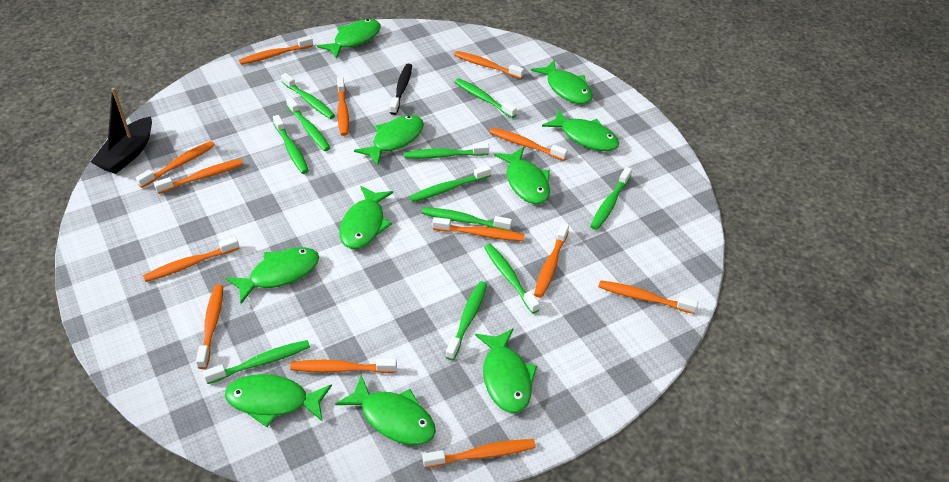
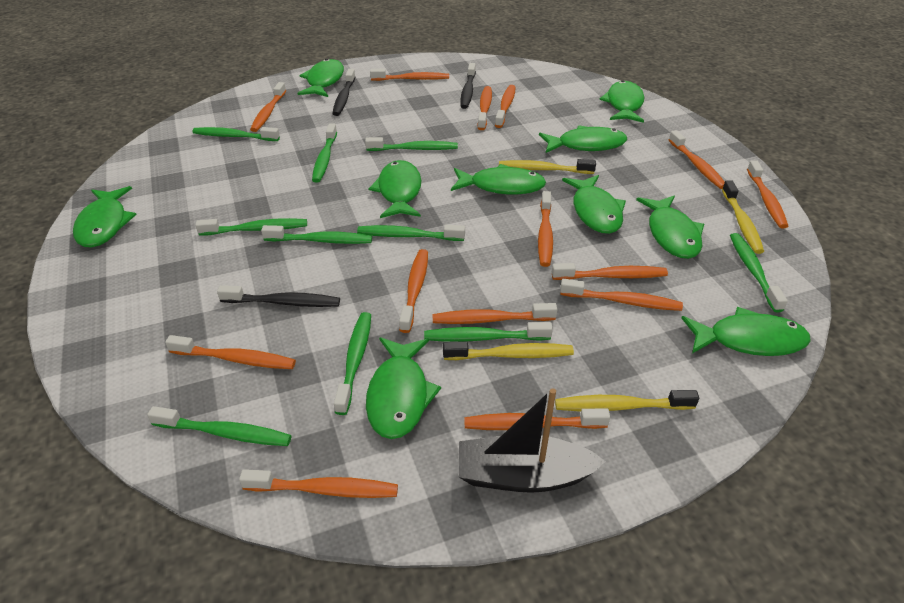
black toothbrush: [390,64,412,115] = 1 -> [217,285,340,307] [332,69,355,116] [460,63,476,109] = 3
green toothbrush: [203,340,310,384] [273,115,309,174] [281,73,335,119] [286,97,330,151] [404,143,489,159] [409,165,491,202] [422,207,512,231] [446,281,487,360] [455,78,517,118] [484,244,540,314] [590,167,632,230] = 11 -> [147,406,292,446] [192,127,280,141] [195,218,307,236] [261,225,372,244] [312,123,337,183] [334,312,371,415] [357,225,465,241] [365,137,458,151] [424,322,553,342] [730,233,788,312] = 10
orange toothbrush: [135,141,215,188] [143,237,240,282] [154,159,243,194] [196,284,223,369] [239,36,313,65] [290,358,397,373] [337,77,349,136] [422,439,536,468] [432,217,525,241] [454,51,524,79] [489,128,568,161] [534,223,569,298] [598,280,698,314] = 13 -> [165,335,296,369] [239,469,398,498] [250,82,286,132] [370,69,449,81] [399,249,428,333] [433,303,557,324] [464,409,610,430] [478,86,492,130] [495,85,515,128] [538,191,553,267] [552,263,668,280] [560,279,683,311] [669,130,725,189] [747,160,789,228] = 14
yellow toothbrush: none = 0 -> [443,341,574,360] [499,159,596,174] [555,390,699,411] [722,181,764,254] = 4

